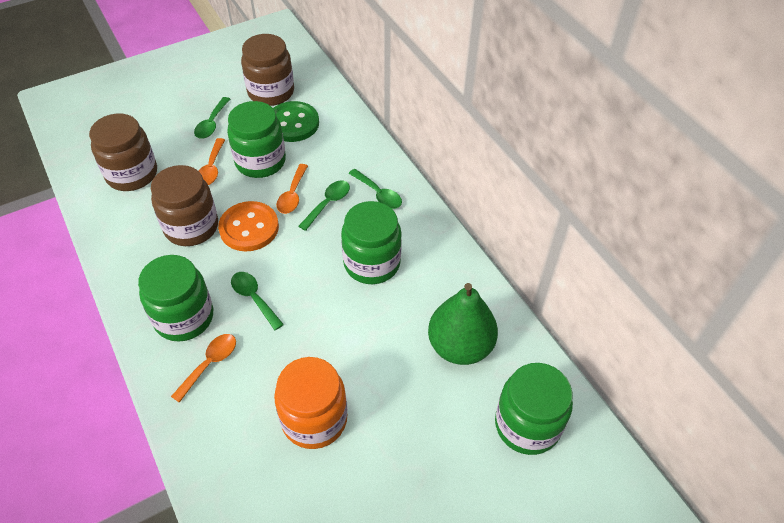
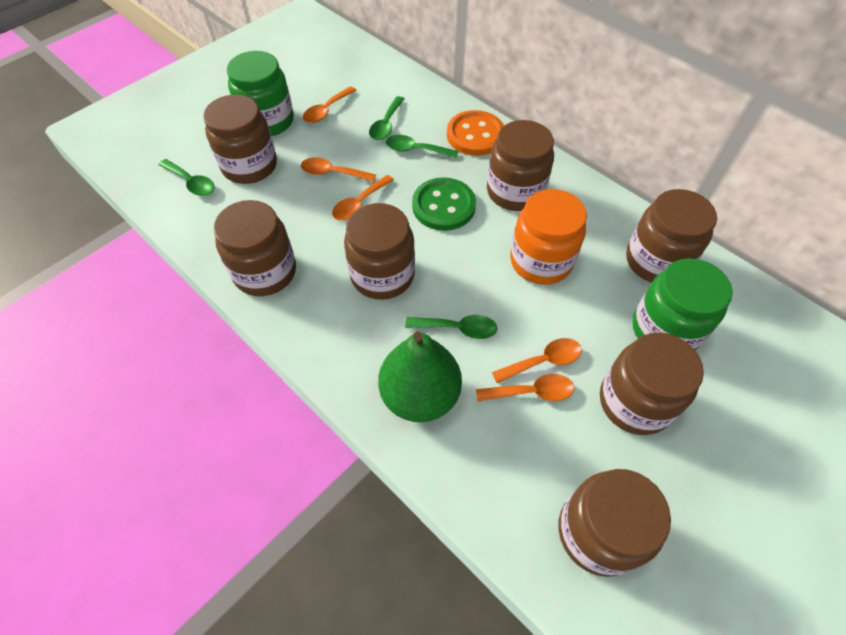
brown jar: [89,114,157,191] [151,165,218,246] [241,34,294,106] = 3 -> [203,95,277,184] [214,200,296,296] [344,203,415,300] [487,120,554,211] [558,469,671,577] [600,332,704,435] [626,189,717,283] = 7
green jar: [138,255,213,342] [227,101,286,178] [341,201,402,284] [495,363,573,455] = 4 -> [227,51,294,136] [632,258,733,351] = 2
orange spoon: [171,334,236,403] [199,138,225,185] [276,164,308,214] = 3 -> [301,157,376,182] [303,86,356,123] [332,175,394,220] [476,374,574,402] [492,338,582,383] = 5

